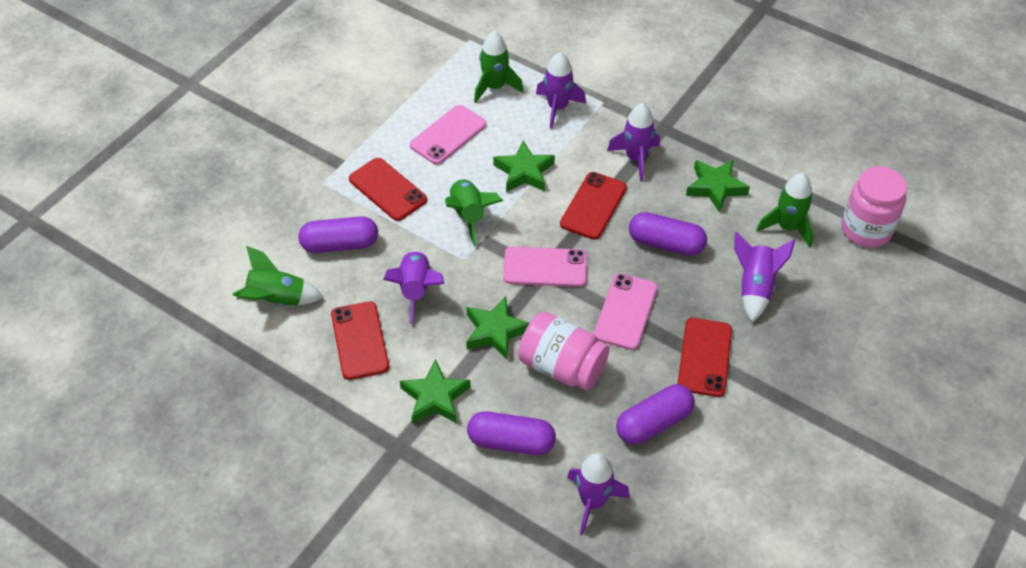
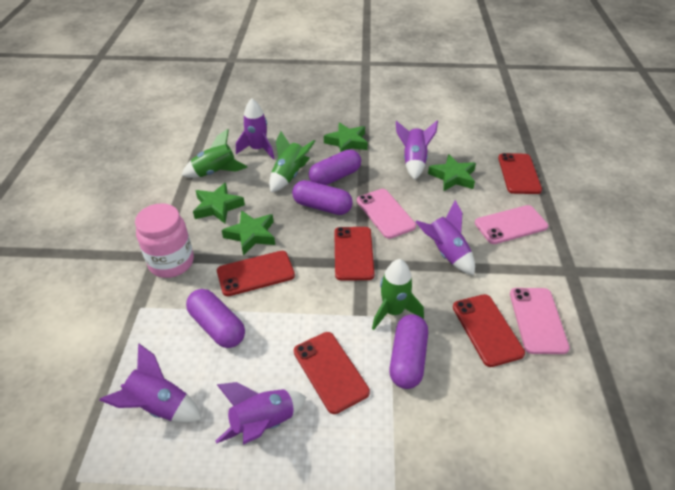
green rocket: [232,246,323,306] [445,179,503,246] [474,31,523,103] [756,173,813,248] = 4 -> [181,129,248,178] [269,131,315,192] [372,259,424,330] = 3
pink jar: [518,312,609,390] [842,166,907,248] = 2 -> [135,203,194,278] = 1
red phone: [331,301,389,380] [349,158,427,221] [560,172,627,240] [677,318,732,397] = 4 -> [217,251,295,296] [294,332,370,414] [334,227,375,281] [453,294,525,367] [498,153,542,194] = 5

